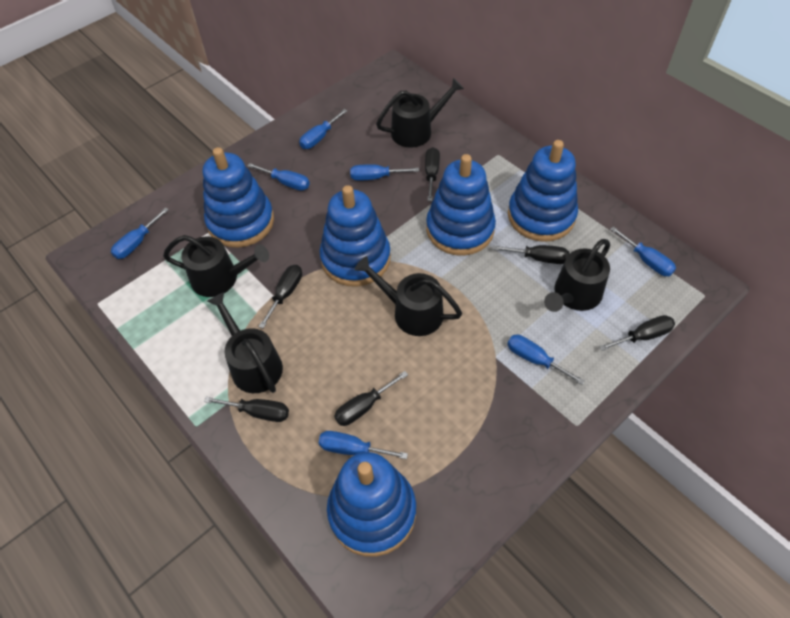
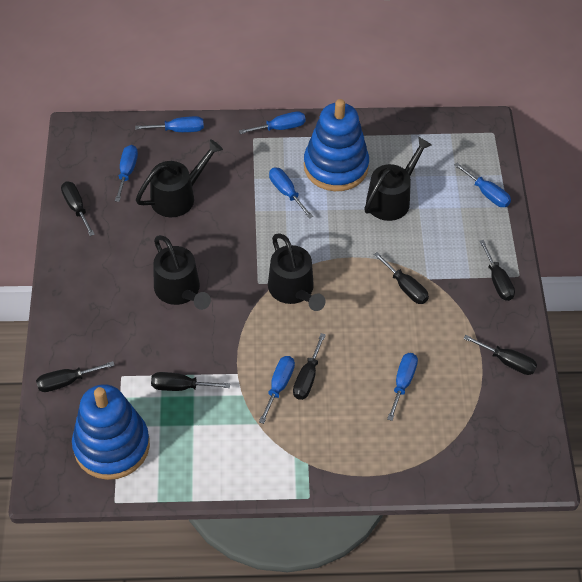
black screwdriver: [204,397,289,422] [258,265,302,328] [334,371,408,426] [425,147,440,201] [492,245,569,264] [599,315,675,351] = 6 -> [36,361,115,392] [61,182,95,236] [151,372,230,391] [293,333,326,400] [374,252,429,304] [463,335,537,375] [479,240,515,301] = 7
black watering can: [163,235,269,297] [207,292,283,393] [354,256,462,336] [376,78,464,148] [544,239,610,312] = 5 -> [136,139,223,217] [153,235,211,310] [268,233,326,311] [364,137,432,221] = 4
blue stacking toy: [203,147,274,248] [319,185,391,287] [327,452,416,557] [426,154,496,256] [508,140,578,242] = 5 -> [72,384,150,480] [304,99,369,191] = 2

